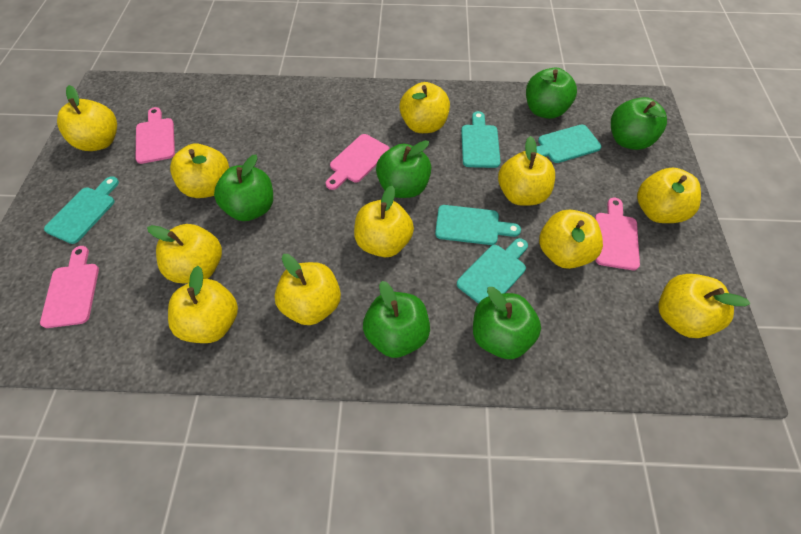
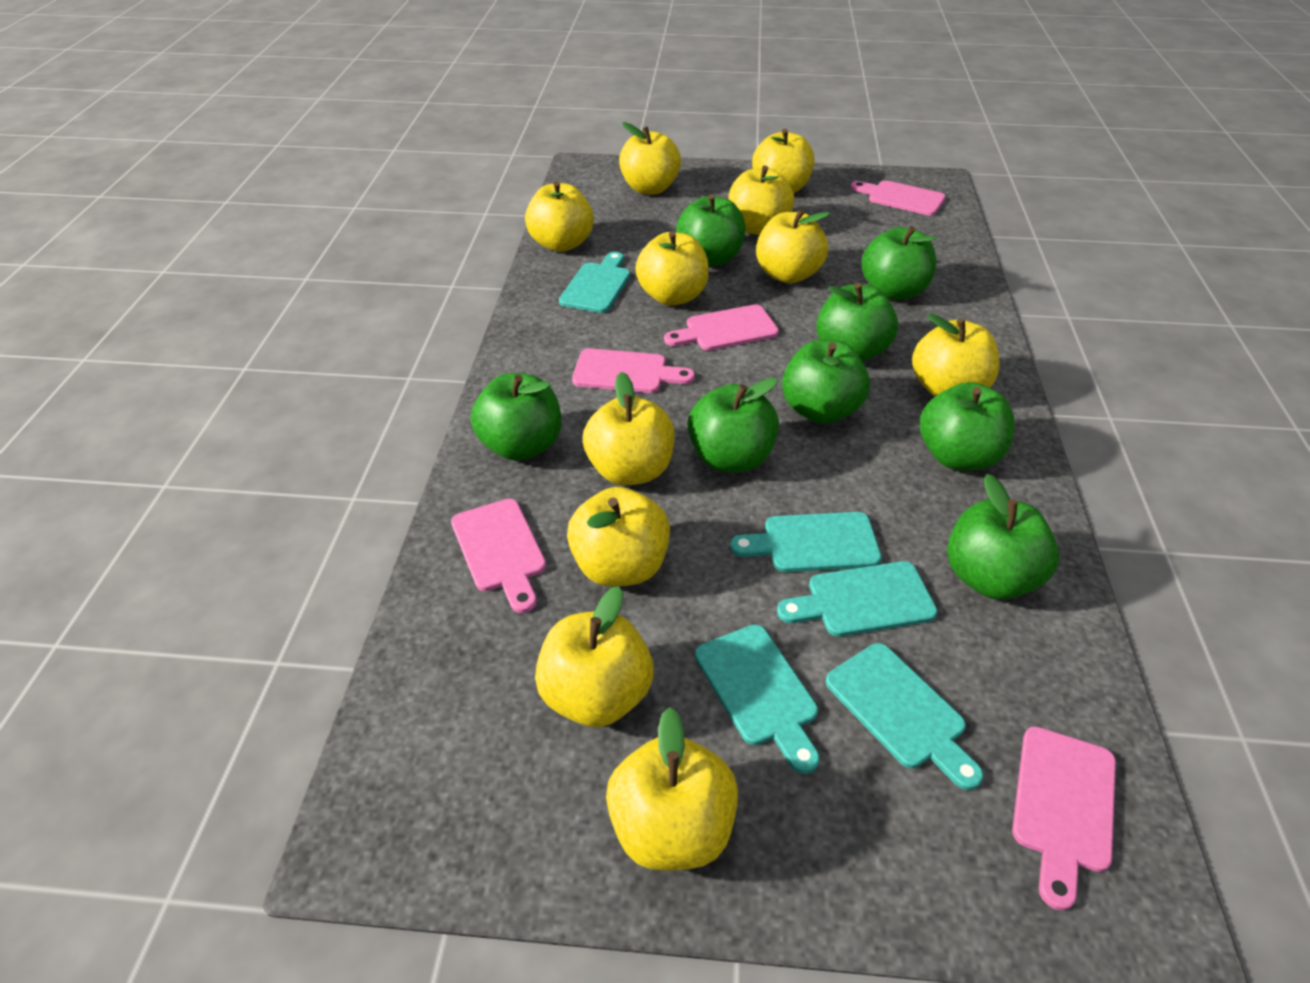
green apple: [214,155,273,221] [363,281,430,358] [376,140,431,198] [473,287,541,359] [526,67,577,119] [611,97,667,150] = 6 -> [471,373,561,461] [676,194,745,266] [688,378,779,472] [782,340,870,424] [816,283,898,362] [861,226,936,300] [920,382,1015,471] [947,474,1059,600] = 8
pink cutting board: [40,246,99,328] [136,107,175,164] [326,134,390,190] [595,198,640,270] = 4 -> [451,499,546,613] [572,348,695,393] [664,305,779,351] [850,180,946,216] [1012,726,1116,911] = 5

